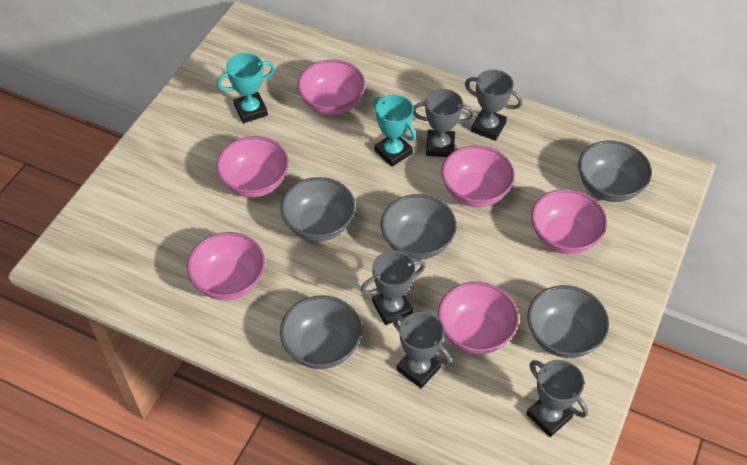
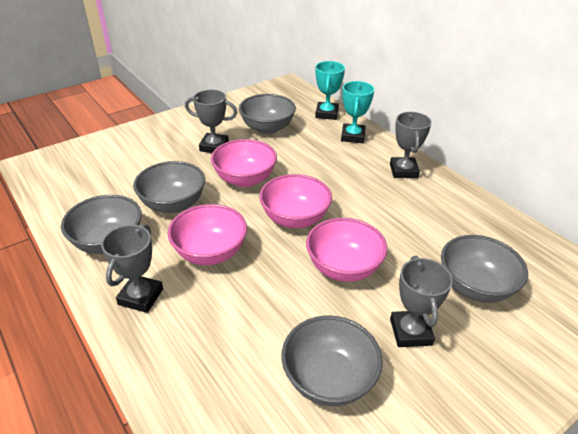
grey trophy: [361,250,426,325] [392,312,451,388] [413,89,475,157] [465,70,522,141] [526,360,588,437] = 5 -> [101,224,163,313] [185,89,237,153] [390,112,432,178] [390,256,453,347] = 4
pink bowl: [187,232,265,301] [216,136,289,197] [297,60,365,115] [438,282,519,354] [442,145,515,207] [531,189,607,254] = 6 -> [168,204,247,265] [211,139,277,187] [259,174,332,228] [306,218,387,282] = 4

